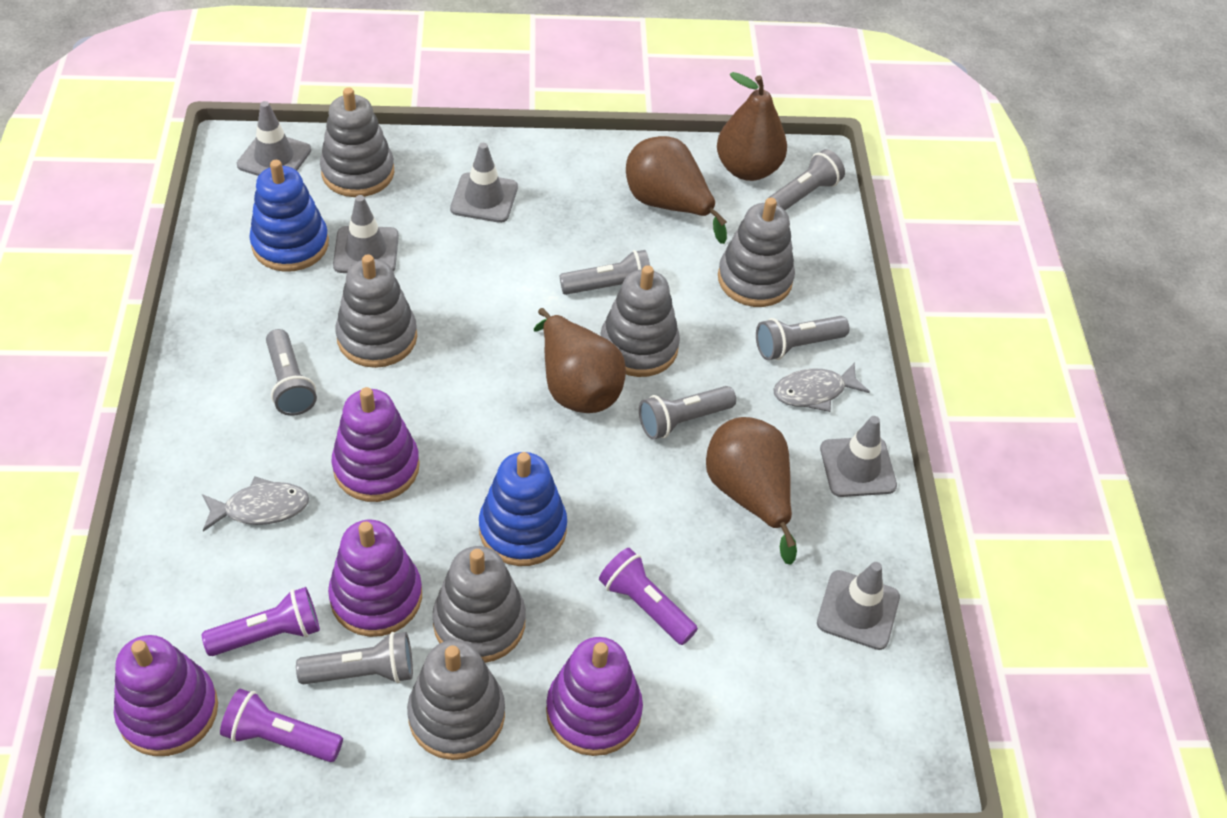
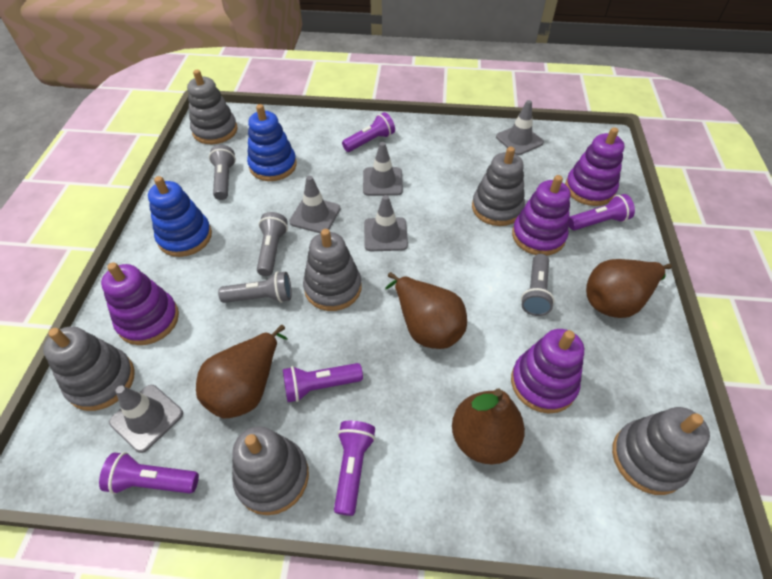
grey fish: [202,477,309,532] [773,362,870,412] = 2 -> none = 0
grey flashlight: [266,329,317,416] [296,632,413,684] [559,250,650,295] [639,386,736,440] [756,316,849,360] [769,149,845,210] = 6 -> [209,145,236,200] [218,271,292,303] [257,212,288,276] [521,254,554,316] = 4
purple flashlight: [202,587,320,656] [220,689,343,762] [599,548,698,645] = 3 -> [99,452,199,494] [283,363,363,402] [334,421,376,516] [342,112,395,152] [569,194,635,230] = 5

